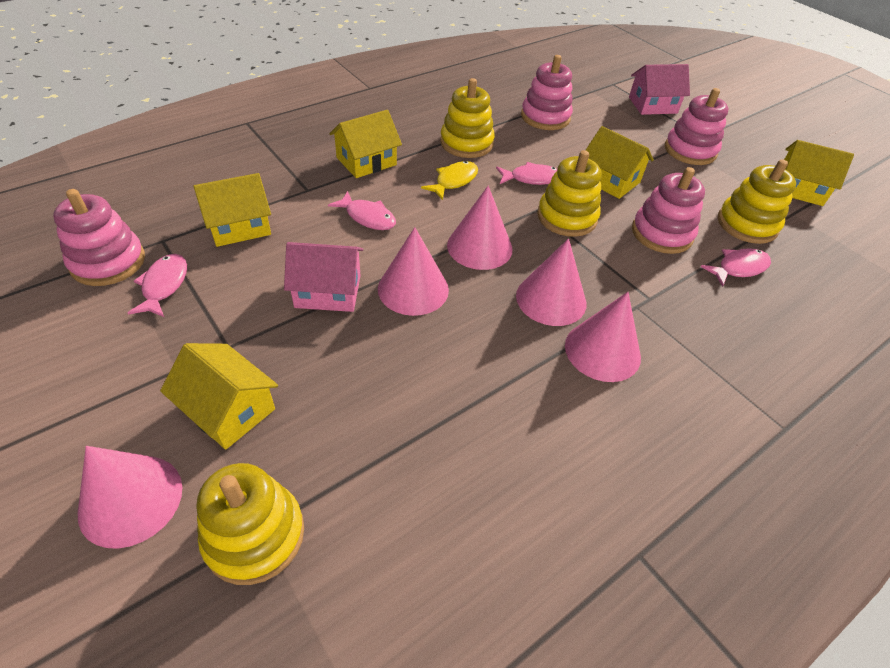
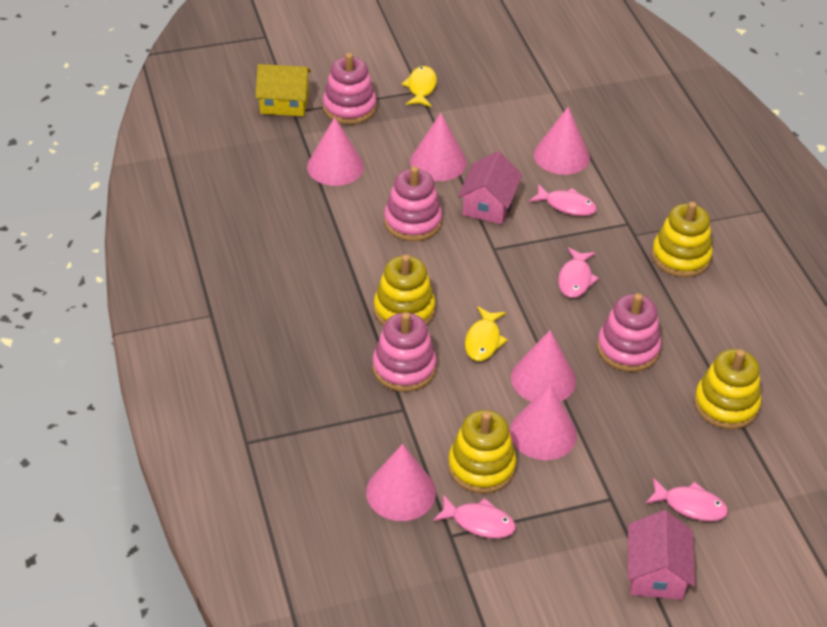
pink cone: [78,446,182,549] [378,227,449,316] [447,186,513,270] [516,238,586,326] [565,292,641,382] = 5 -> [307,117,364,186] [366,444,436,521] [410,113,467,181] [510,384,577,460] [511,330,576,402] [534,107,590,175] = 6
yellow fish: [421,161,478,200] = 1 -> [401,66,437,107] [465,306,508,361] = 2
yellow house: [160,343,278,450] [193,173,271,247] [329,110,402,178] [585,126,654,199] [784,140,854,206] = 5 -> [255,64,311,116] = 1

